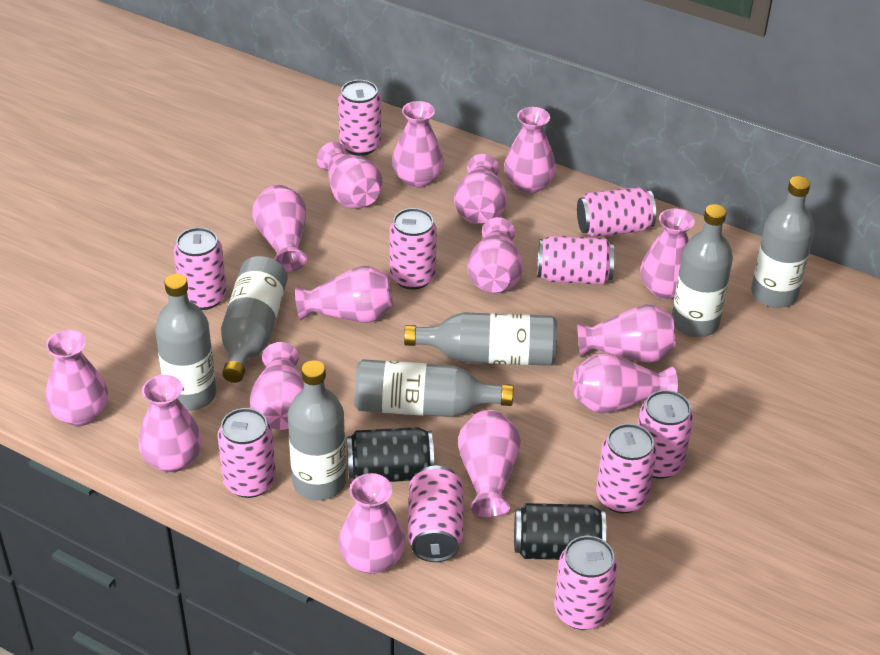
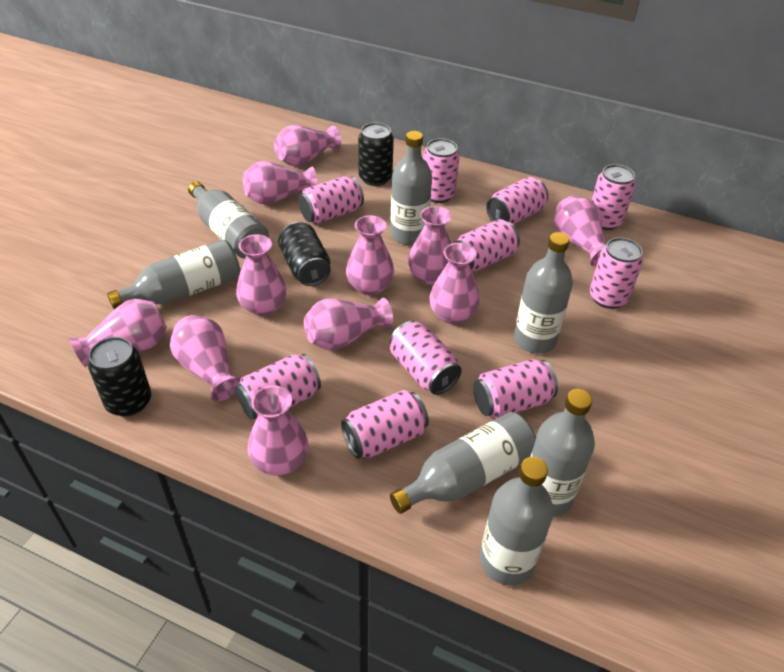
black can: [347,427,434,482] [514,503,606,560] = 2 -> [88,337,151,417] [278,222,331,286] [358,122,394,186] = 3
pink vase: [45,330,108,426] [138,375,202,473] [250,342,304,430] [252,185,307,272] [295,266,393,323] [317,142,383,209] [338,473,405,574] [392,101,444,188] [454,154,507,225] [458,410,521,518] [467,217,523,293] [504,107,556,194] [573,353,678,414] [577,304,676,363] [640,208,695,299] = 15 -> [70,299,167,367] [170,315,241,401] [236,234,287,316] [243,161,317,205] [248,385,309,476] [274,125,342,166] [304,298,393,350] [346,215,394,295] [408,206,451,285] [429,243,479,324] [554,196,607,266] = 11

